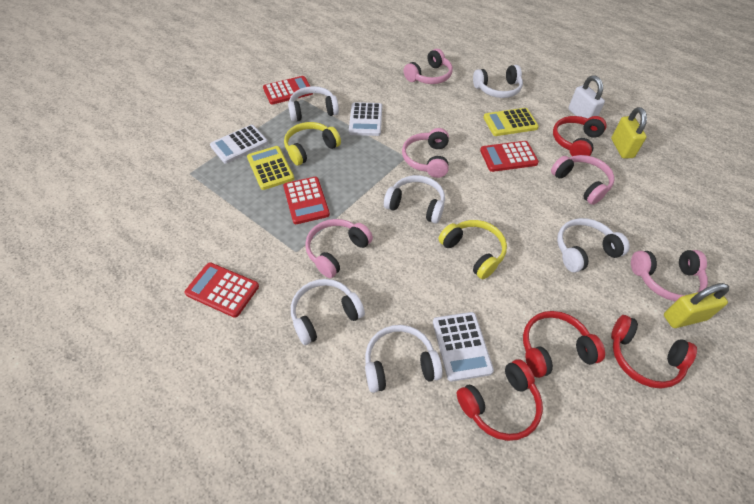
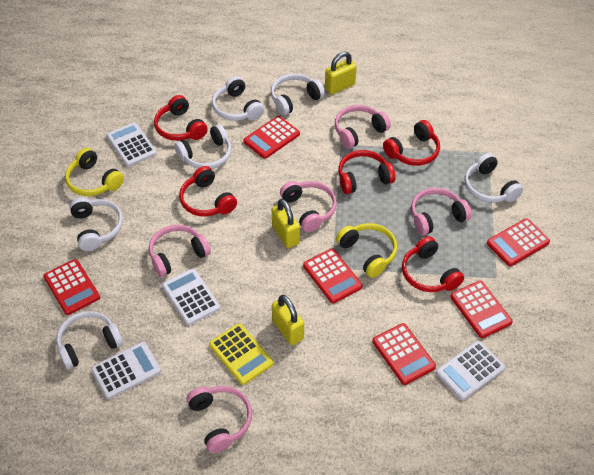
red calculator: [184,262,259,318] [263,76,313,105] [283,177,330,224] [480,141,539,172] = 4 -> [43,259,100,315] [244,116,300,159] [303,249,362,304] [372,323,436,385] [450,281,513,338] [487,218,550,266] = 6
red headphones: [456,359,543,441] [523,311,605,378] [553,116,607,156] [611,315,697,388] = 4 -> [154,95,208,141] [179,166,237,217] [338,150,395,194] [383,120,440,166] [402,236,464,292] = 5
white calculator: [210,125,268,164] [349,102,382,136] [433,312,494,382] = 3 -> [91,342,161,399] [107,122,157,167] [162,268,220,325] [436,341,505,400] = 4
white padlock: [568,75,605,119] = 1 -> none = 0
yellow calculator: [247,146,294,190] [483,108,539,136] = 2 -> [209,323,273,385] = 1
yellow padlock: [611,107,647,159] [664,283,729,328] = 2 -> [272,199,300,248] [272,295,304,345] [325,52,357,95] = 3

